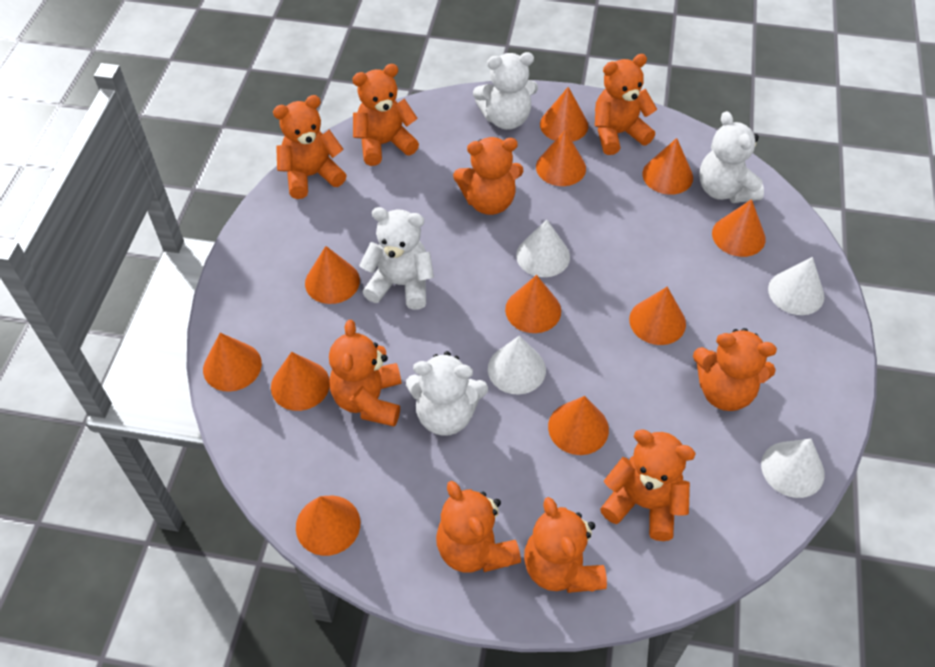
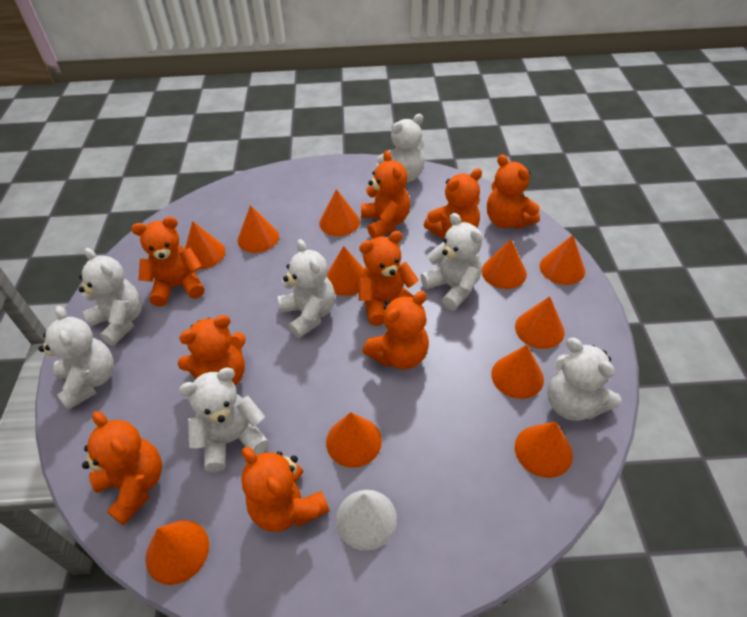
white cone: [488,336,546,395] [516,220,570,277] [761,439,825,498] [768,257,825,315] = 4 -> [336,490,397,551] = 1
white teddy bear: [359,207,434,310] [406,351,488,436] [473,52,538,130] [699,111,764,203] = 4 -> [39,306,114,410] [79,248,142,346] [179,367,269,472] [278,239,335,338] [375,114,424,182] [421,213,483,310] [548,338,621,421] = 7

